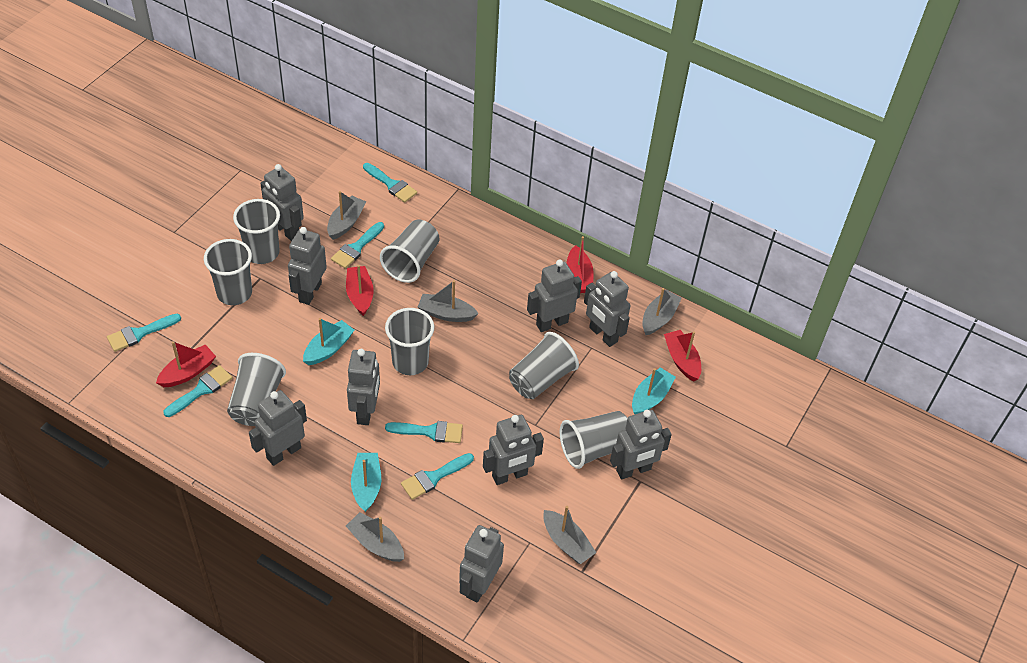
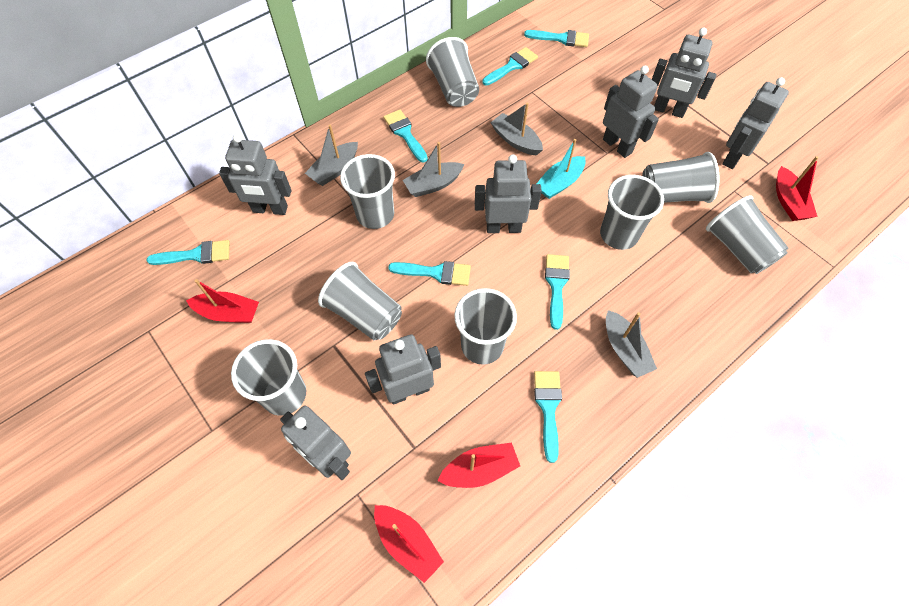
grey boat: [327,191,366,240] [346,512,404,562] [418,280,479,322] [543,506,596,564] [642,288,682,335] = 5 -> [305,125,358,186] [403,142,464,197] [491,103,543,156] [606,310,657,378] = 4
grey cup: [204,239,252,305] [227,353,286,426] [233,199,280,264] [380,220,440,283] [385,308,434,375] [509,332,579,399] [560,411,628,469] = 7 -> [231,339,306,416] [318,262,402,341] [340,154,395,229] [426,37,479,107] [454,288,517,365] [600,175,664,250] [642,152,720,203] [706,195,788,274] = 8
grey robot: [249,390,307,466] [260,164,304,241] [288,227,327,305] [347,349,380,425] [459,525,504,603] [483,415,544,485] [527,259,582,332] [584,271,630,347] [610,410,672,479] = 9 -> [219,134,291,215] [280,406,351,480] [365,334,441,405] [475,155,542,233] [603,66,659,158] [652,27,717,118] [722,77,789,169] = 7
turquoise boat: [303,318,354,365] [351,453,381,512] [632,367,676,414] = 3 -> [536,139,586,199] = 1
turquoise brush: [107,314,181,352] [164,365,232,417] [331,222,384,269] [363,163,417,203] [385,421,463,443] [401,453,474,500] = 6 -> [147,240,230,265] [383,109,428,163] [388,261,471,286] [482,47,538,85] [524,30,589,47] [534,371,562,463] [545,254,570,330] = 7

